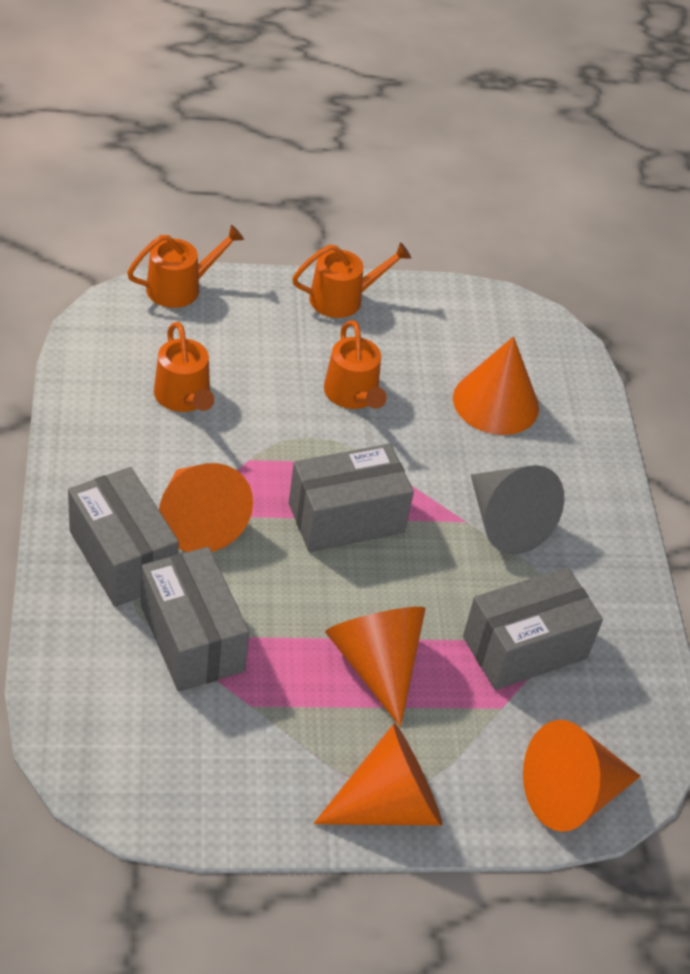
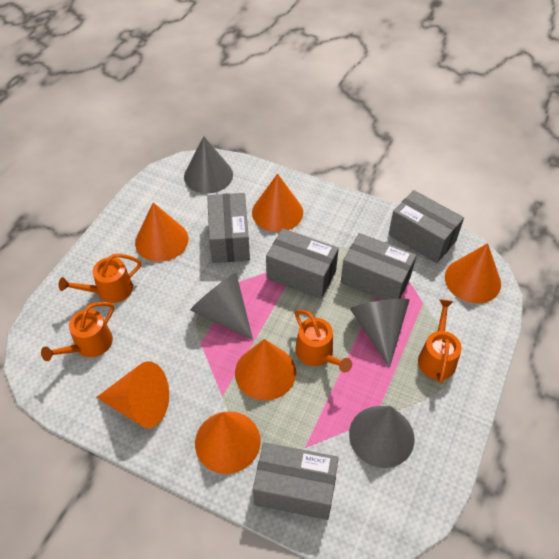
grey box: [68,467,179,607] [141,547,249,692] [289,444,414,552] [463,567,603,690] = 4 -> [207,193,250,263] [253,442,339,520] [266,228,339,299] [341,233,416,300] [388,190,464,263] = 5
grey cone: [471,465,564,555] = 1 -> [184,136,233,194] [190,273,253,340] [349,406,415,468] [350,299,409,368] = 4
orange cone: [159,463,253,552] [314,723,443,826] [325,607,426,727] [453,336,539,435] [523,720,641,832] = 5 -> [96,361,169,428] [135,202,188,262] [195,411,261,474] [235,339,296,401] [252,173,303,232] [445,243,501,304] = 6

